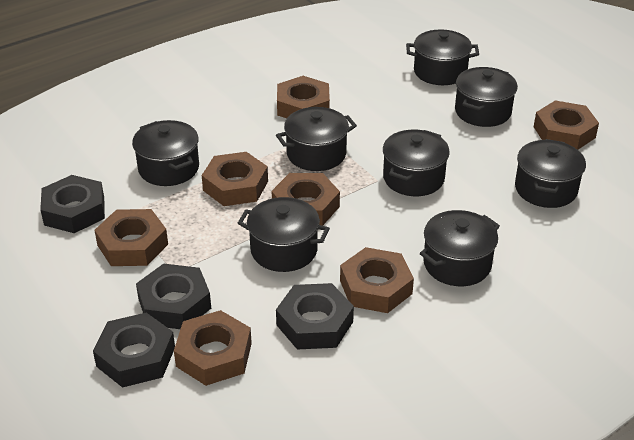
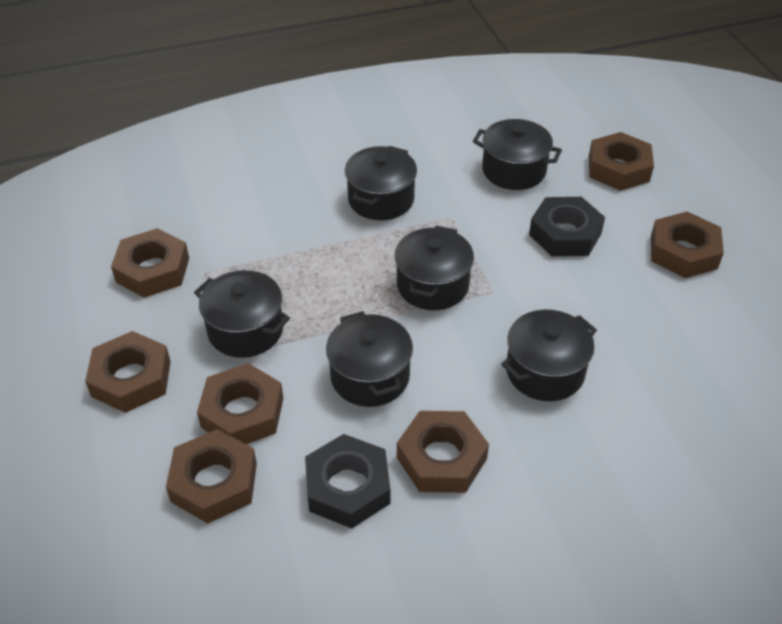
black nut: [40,175,105,233] [93,312,175,388] [136,263,211,329] [276,283,354,349] = 4 -> [305,434,390,528] [529,197,605,256] = 2
black pot: [132,120,199,186] [238,197,330,272] [276,107,357,171] [383,130,450,196] [406,29,479,85] [420,210,500,286] [455,67,518,127] [515,139,586,208] = 8 -> [194,270,290,358] [326,311,413,407] [345,146,417,220] [395,226,474,310] [473,119,562,190] [501,310,597,401] = 6

